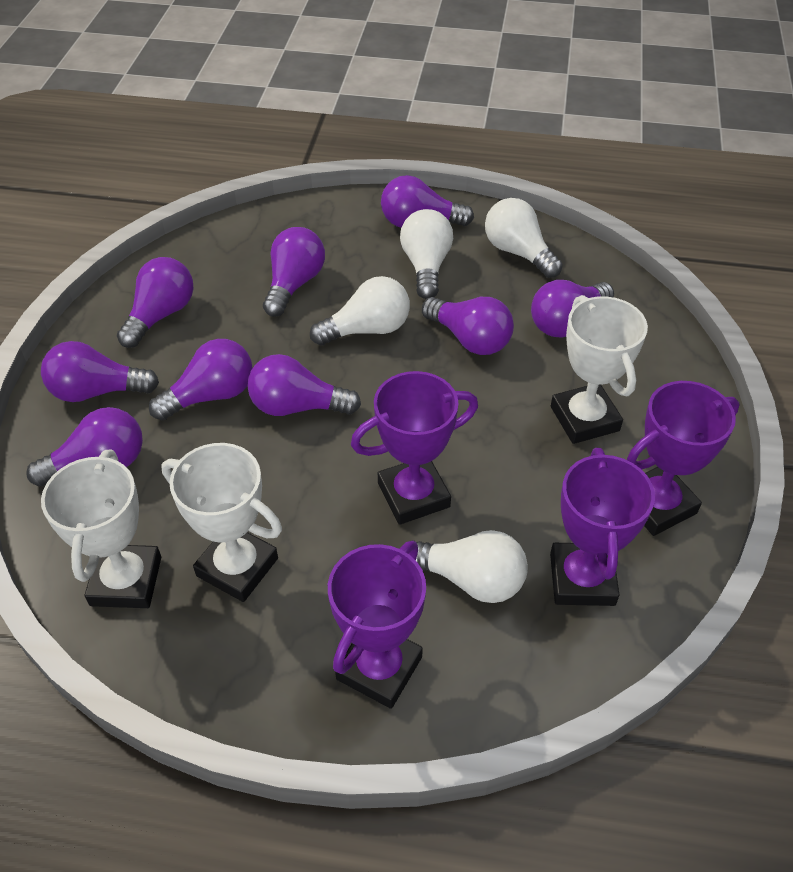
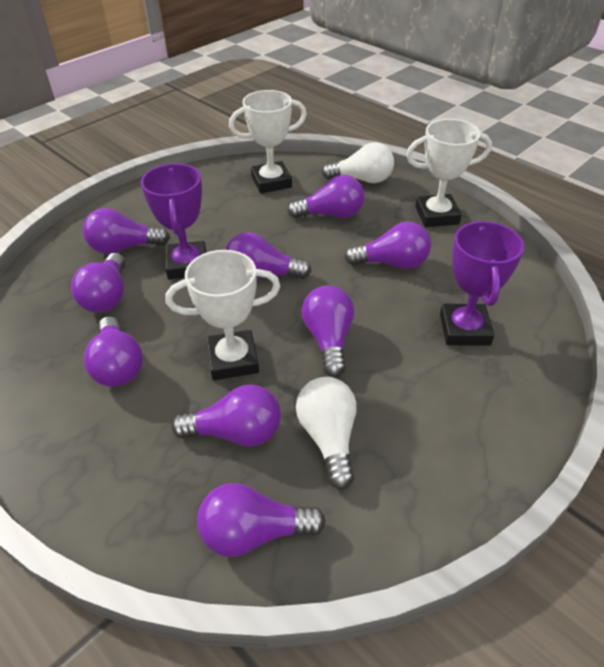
purple trophy: [328,541,426,709] [351,371,478,525] [550,448,655,606] [627,381,739,536] = 4 -> [141,163,206,279] [440,220,524,346] = 2
white light bulb: [310,276,410,346] [400,209,453,299] [408,530,528,603] [485,198,563,278] = 4 -> [296,377,356,490] [322,142,394,183] = 2

